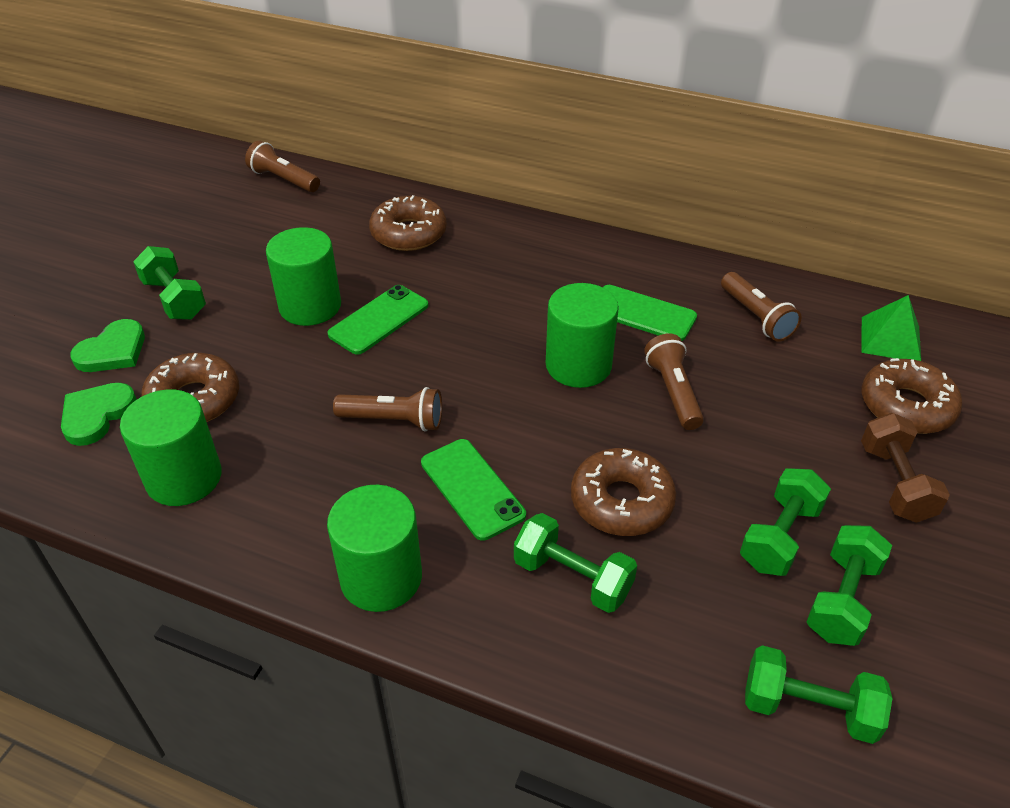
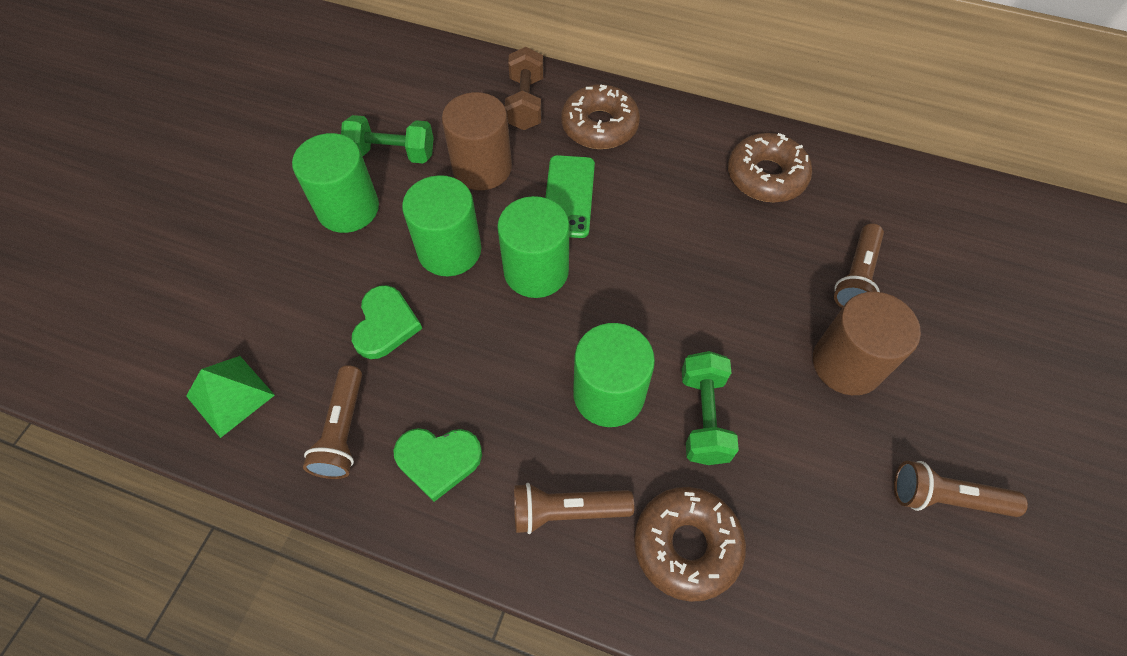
brown cylinder: none = 0 -> [442,92,512,190] [813,292,921,395] = 2
brown donut: [141,353,239,422] [369,195,447,251] [571,448,676,536] [862,358,962,434] = 4 -> [561,84,640,149] [634,487,746,602] [728,133,812,202] = 3
green dumbbell: [133,246,206,320] [514,513,637,613] [740,468,831,576] [745,645,892,744] [806,525,892,646] = 5 -> [341,115,434,164] [682,351,739,465] = 2
green phone: [327,285,429,355] [421,439,526,541] [603,285,697,341] = 3 -> [545,155,595,238] = 1

